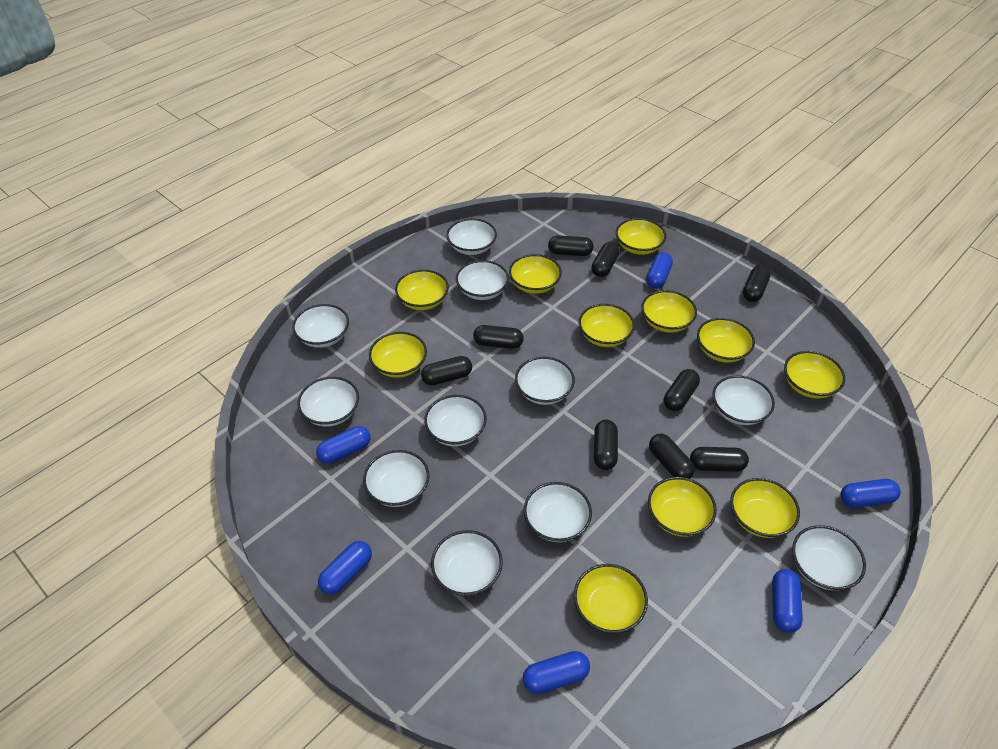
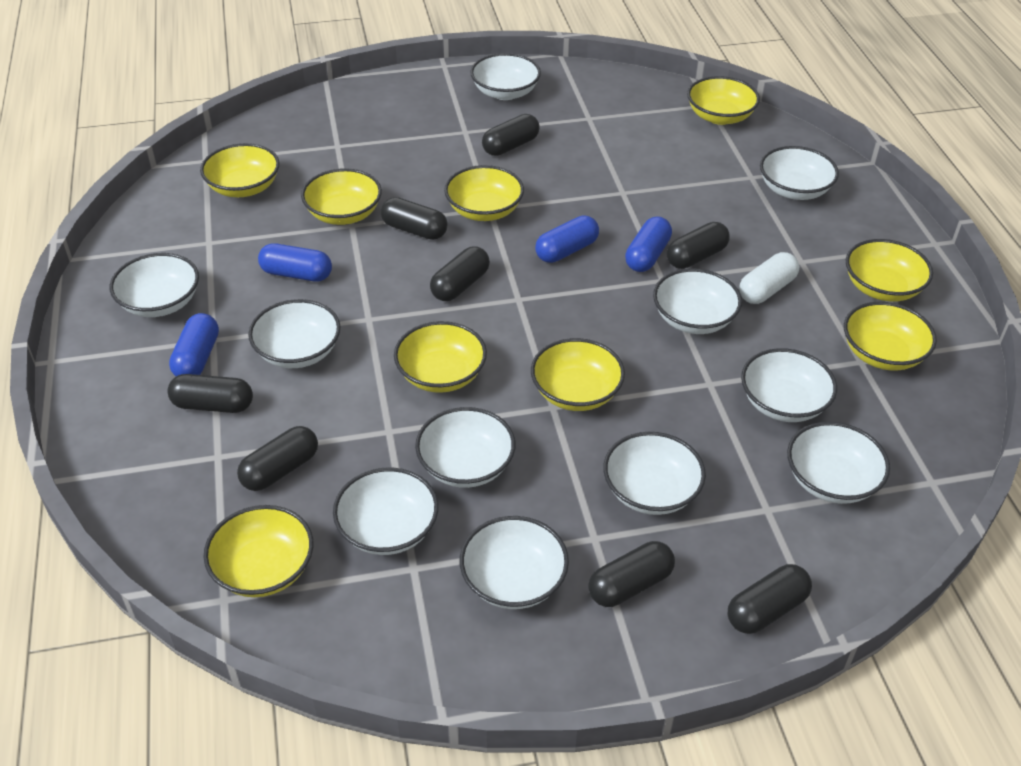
black capsule: [421,356,472,385] [473,325,524,349] [548,235,594,256] [592,242,620,277] [594,420,618,470] [649,434,695,479] [664,369,700,411] [690,447,749,472] [743,265,770,302] = 9 -> [167,374,253,413] [237,426,318,491] [381,197,448,240] [430,246,490,301] [482,114,540,156] [588,541,675,607] [667,222,730,269] [728,564,812,634] = 8
blue capsule: [316,426,371,464] [318,541,372,595] [523,651,590,694] [646,252,673,289] [772,569,803,633] [841,479,901,508] = 6 -> [169,313,219,376] [258,243,332,282] [535,215,599,263] [625,216,672,272] = 4
white capsule: none = 0 -> [739,252,799,304] = 1
yellow bowl: [369,332,427,378] [395,270,449,310] [509,254,562,294] [574,564,648,633] [579,304,635,347] [616,218,666,255] [641,290,697,333] [648,477,717,537] [697,318,755,363] [730,478,800,538] [784,351,845,398] = 11 -> [200,143,280,197] [203,505,313,597] [301,168,382,225] [394,321,487,393] [444,165,524,221] [531,338,625,411] [687,76,760,125] [844,302,937,371] [846,239,933,302] = 9

